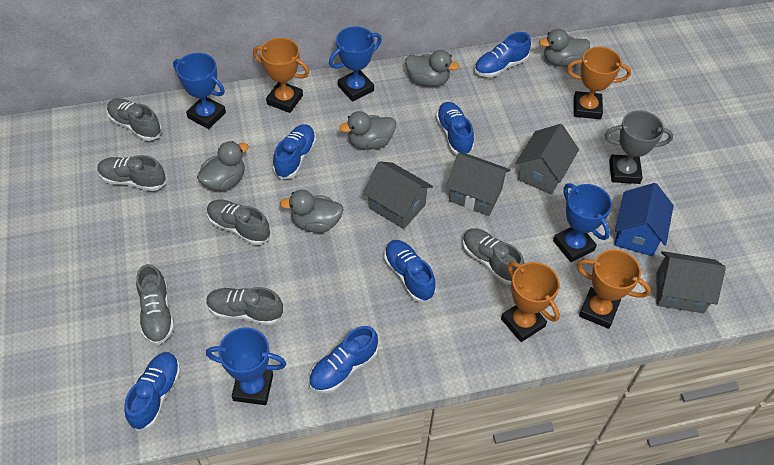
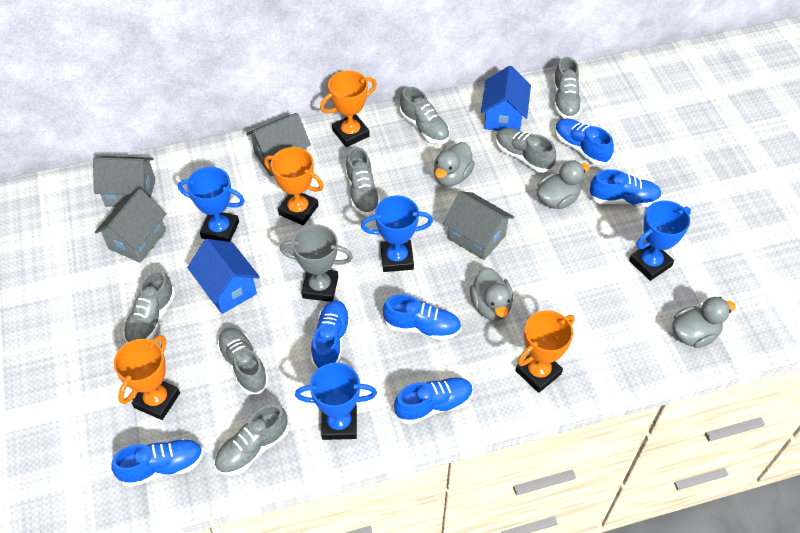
blue house: [614,183,674,256] = 1 -> [187,239,260,314] [481,66,531,131] = 2
grey duck: [197,141,249,191] [280,190,344,233] [339,111,396,150] [405,50,459,87] [539,29,590,67] = 5 -> [434,142,475,186] [470,267,513,321] [537,160,589,209] [672,297,736,348] = 4
grey shoe: [97,155,166,191] [107,98,162,141] [136,264,174,345] [206,287,284,325] [207,200,271,245] [462,228,524,285] = 6 -> [123,270,175,343] [214,404,289,476] [217,328,269,395] [345,147,381,216] [400,87,450,144] [496,128,556,173] [553,57,582,119] = 7

